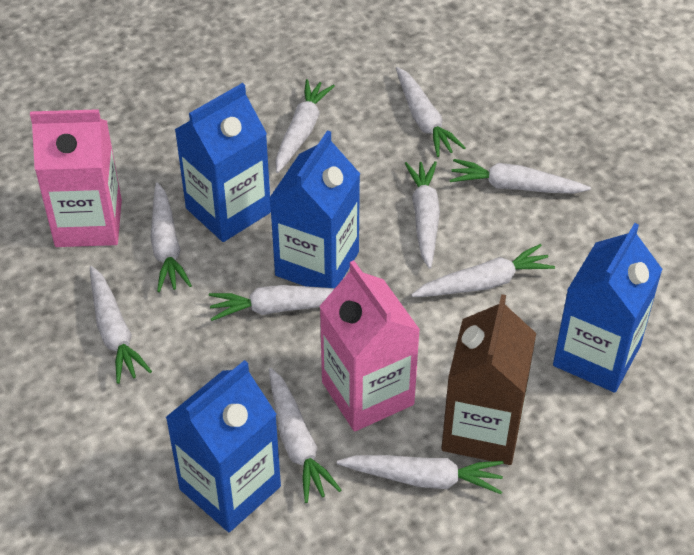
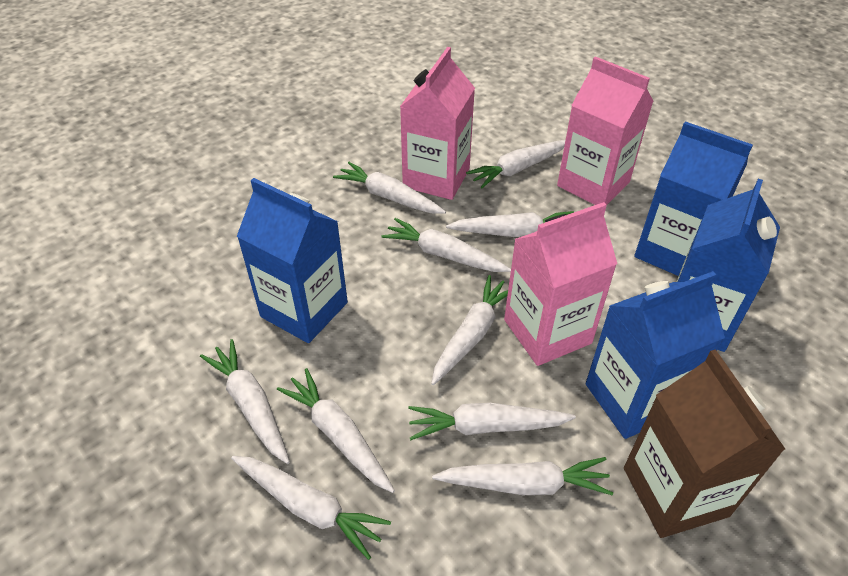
pink carton: [30,109,122,247] [319,260,420,431] = 2 -> [400,47,475,200] [504,202,617,366] [557,56,654,205] = 3

